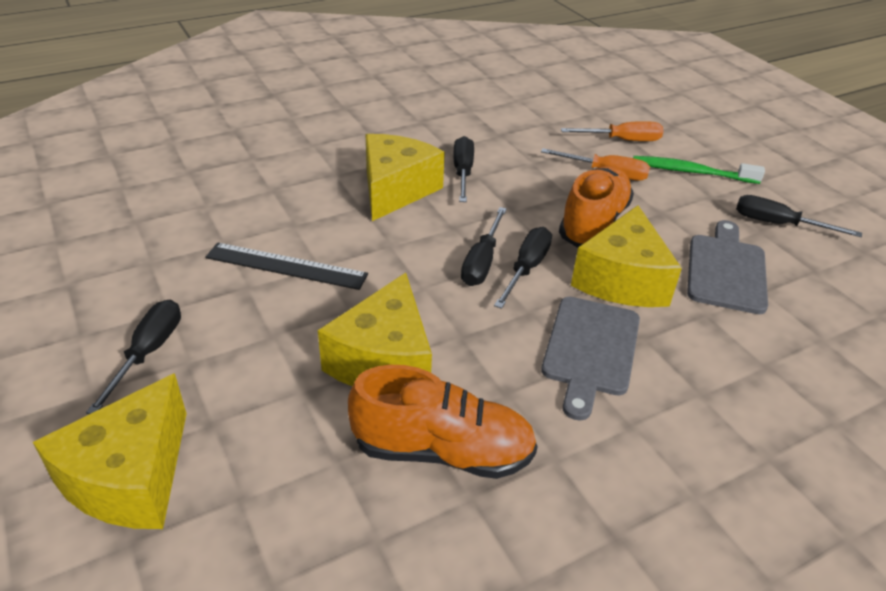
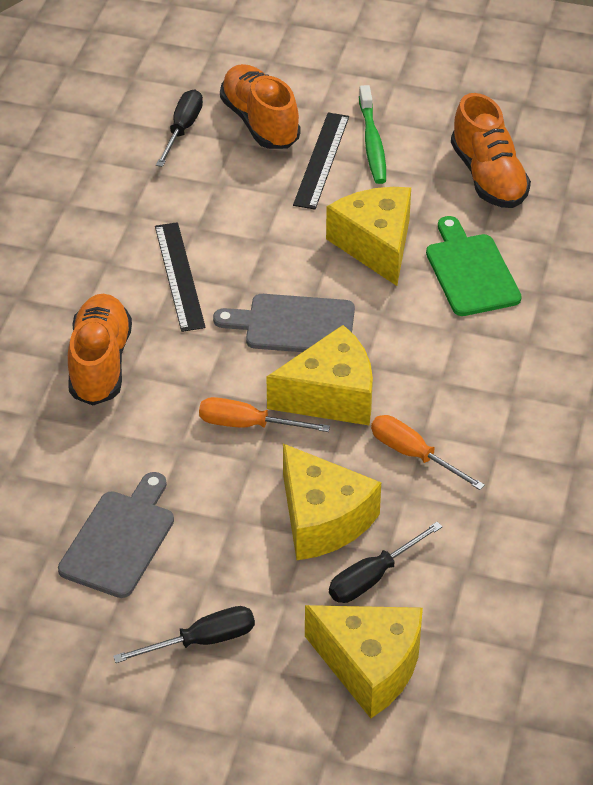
black ruler: [205,242,368,290] = 1 -> [155,222,206,332] [293,113,349,210] = 2
black screwdriver: [86,300,181,414] [453,136,474,202] [461,207,507,286] [494,227,552,309] [736,195,862,237] = 5 -> [113,606,255,663] [156,90,203,167] [329,522,442,603] = 3
green cutting board: none = 0 -> [426,216,522,316] = 1
orange shoe: [348,365,538,479] [559,165,634,248] = 2 -> [68,294,132,405] [220,64,301,149] [451,93,531,208] = 3

